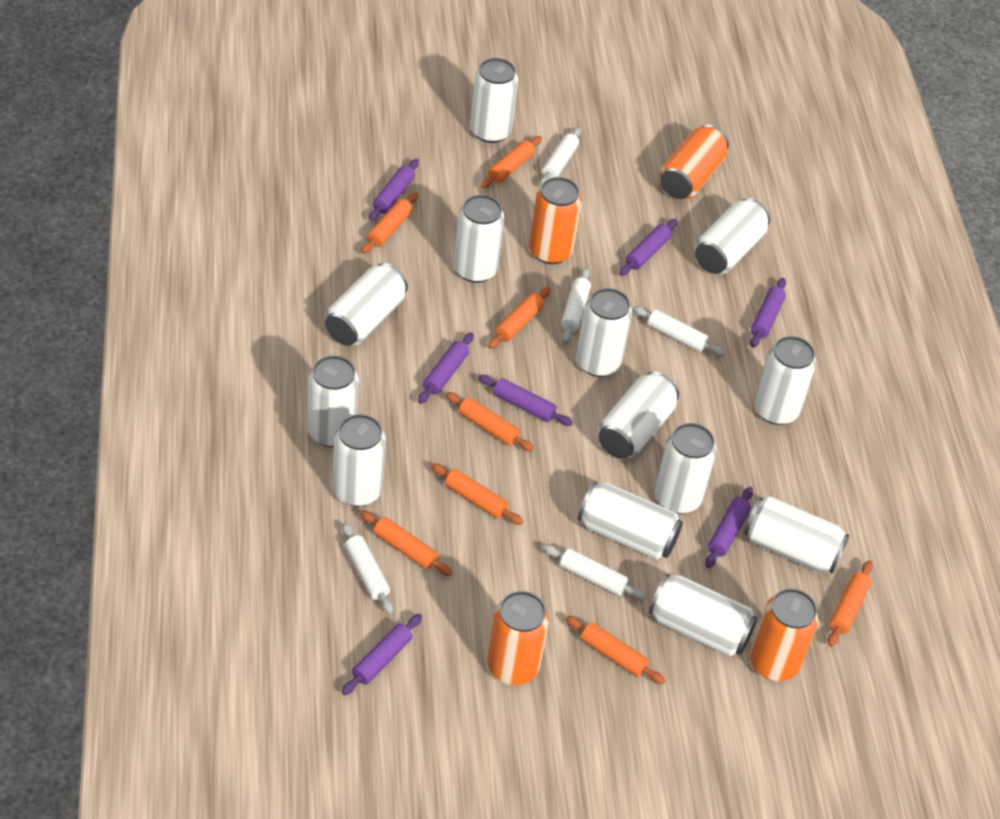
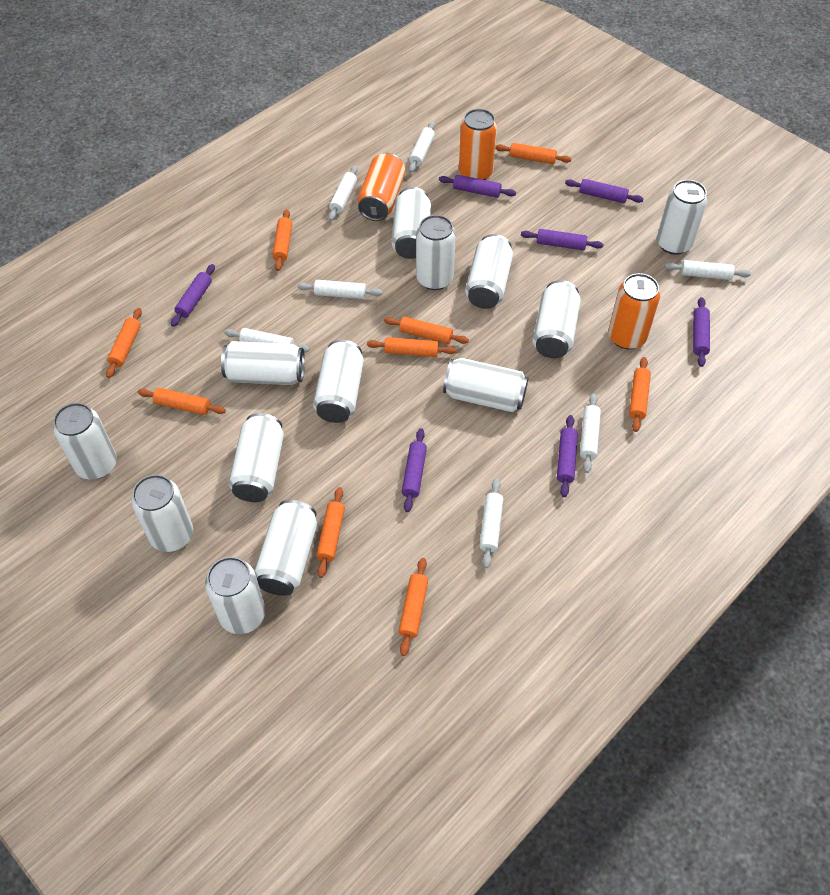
orange can: [487,591,549,685] [529,177,582,264] [660,125,729,199] [750,588,819,681] = 4 -> [358,153,405,221] [459,109,497,180] [608,273,660,349] = 3
orange rolling pin: [360,511,452,576] [361,193,418,254] [431,463,523,525] [445,392,534,452] [481,136,542,188] [488,287,551,349] [565,616,665,684] [827,561,873,647] = 8 -> [106,308,142,378] [138,388,226,415] [272,209,292,271] [316,487,345,578] [367,337,456,357] [384,316,469,344] [398,558,428,656] [495,143,572,164] [629,357,651,432] = 9
white rolling pin: [342,522,393,614] [540,127,581,187] [542,544,646,600] [561,268,591,343] [632,306,725,356] = 5 -> [224,328,310,353] [297,280,383,299] [328,166,358,221] [409,122,435,173] [480,479,503,568] [580,393,601,473] [665,260,751,280] = 7

